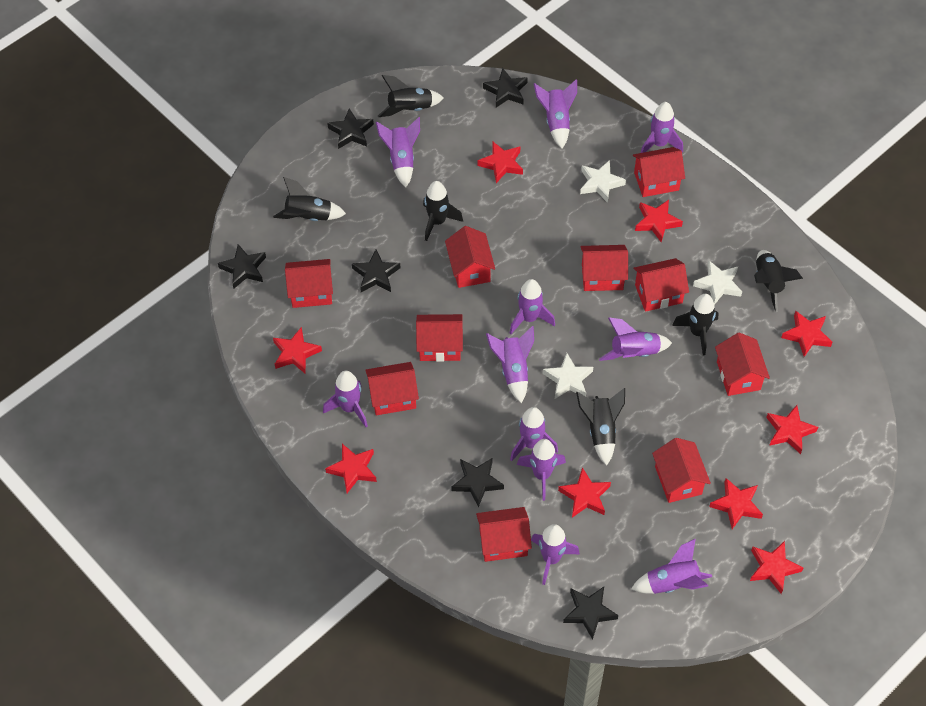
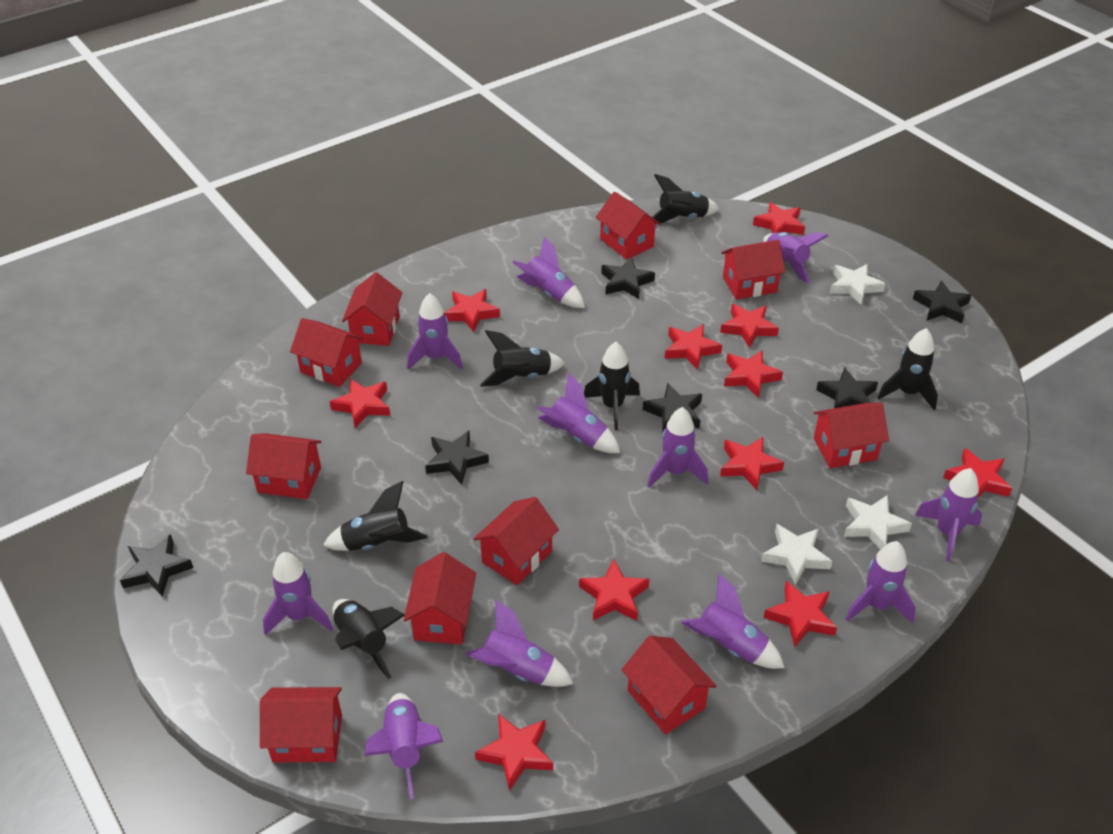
red star: [273,327,322,374] [325,444,377,493] [478,142,523,183] [558,467,611,517] [635,200,683,243] [709,478,763,529] [750,541,803,594] [766,405,818,454] [781,311,833,357] = 9 -> [330,379,390,428] [444,289,500,332] [475,714,553,791] [579,559,649,621] [665,324,722,370] [720,304,779,348] [720,437,784,490] [724,350,783,398] [753,202,805,235] [763,581,837,647] [943,448,1012,498] = 11

